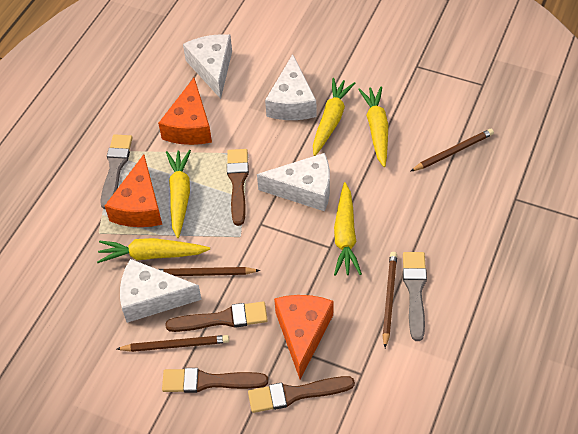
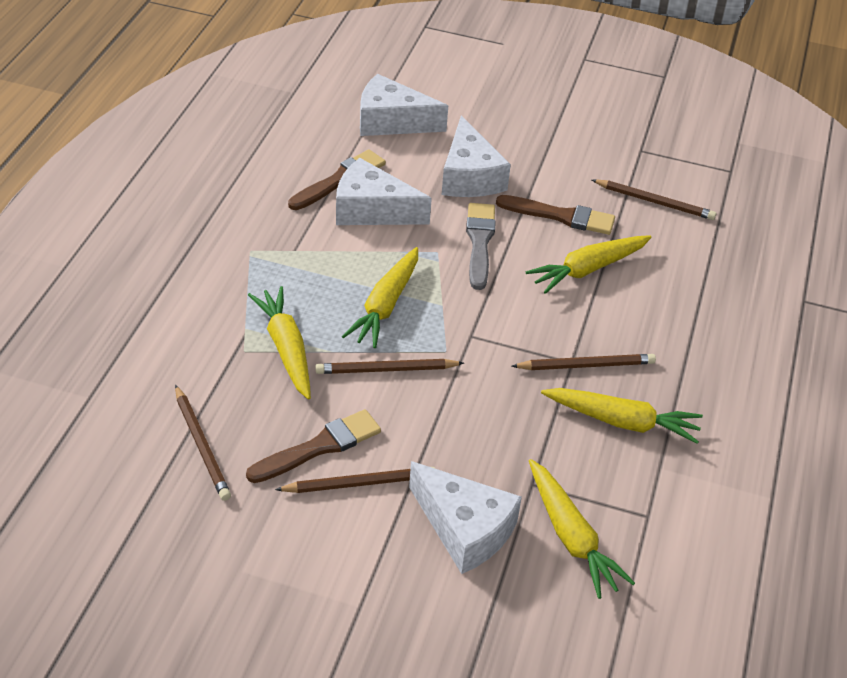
brown brush: [162,368,268,393] [165,301,268,332] [227,149,249,226] [248,376,355,413] = 4 -> [246,409,381,483] [288,149,386,210] [496,195,615,235] = 3
brown pencil: [117,335,229,352] [158,267,260,276] [382,252,397,348] [411,129,494,171] = 4 -> [175,385,231,501] [275,467,435,493] [315,359,464,374] [511,354,656,370] [592,179,716,220] = 5
grey brush: [100,134,132,209] [403,252,427,341] = 2 -> [466,203,495,290] = 1
orange cheese: [105,154,162,227] [158,78,212,145] [274,295,334,379] = 3 -> none = 0

